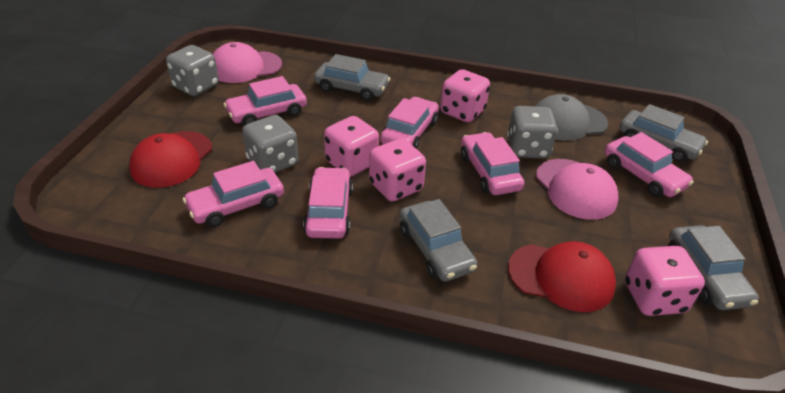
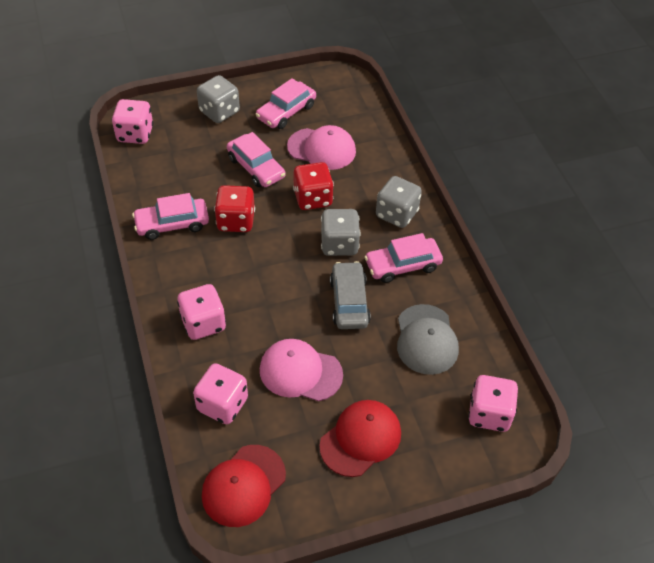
grey car: [314,54,390,101] [400,199,478,282] [619,104,708,162] [668,225,759,310] = 4 -> [330,261,371,329] = 1
pink car: [183,161,284,227] [224,76,307,126] [303,167,353,239] [380,97,439,149] [461,132,525,195] [604,132,694,197] = 6 -> [132,193,209,240] [227,132,285,187] [256,78,316,129] [364,233,443,283] = 4
red dice: none = 0 -> [214,185,255,232] [293,162,334,210] = 2

